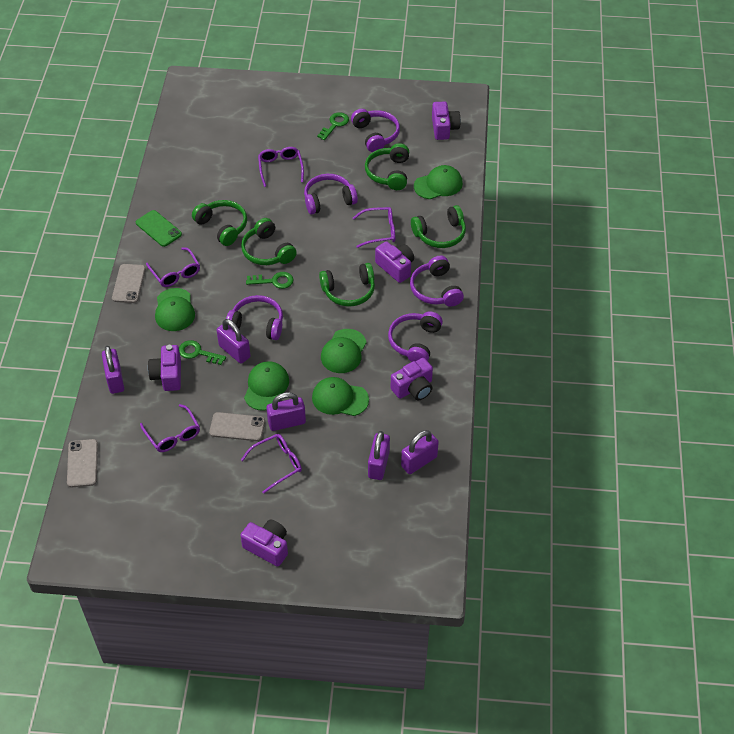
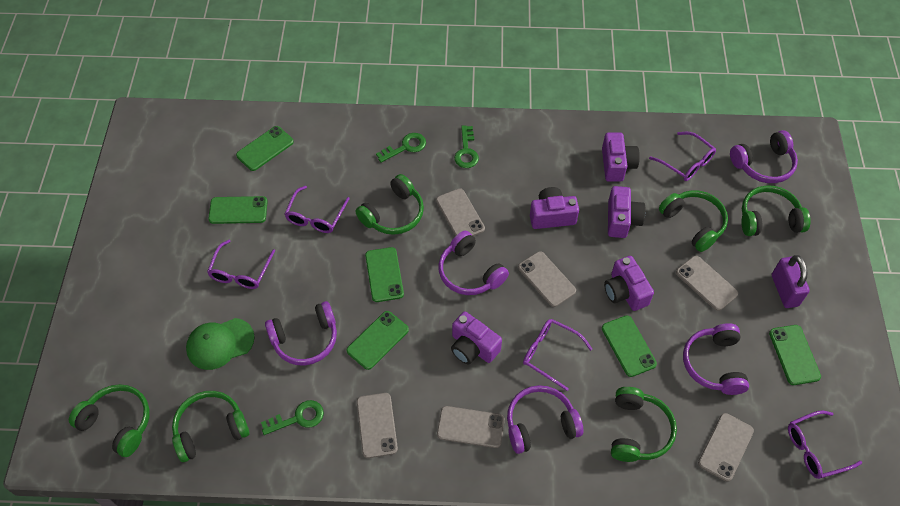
green cap: [155,288,195,331] [244,361,289,411] [312,377,369,416] [321,329,367,373] [414,165,463,199] = 5 -> [186,318,255,370] = 1
green headphones: [192,200,247,246] [241,218,297,265] [319,263,375,307] [365,143,409,190] [411,205,466,248] = 5 -> [69,384,150,457] [172,391,249,462] [355,174,424,235] [611,387,677,462] [659,190,728,252] [741,185,811,236] = 6
green phone: [136,210,182,247] = 1 -> [208,196,268,224] [236,126,294,171] [346,311,409,370] [365,247,404,302] [602,315,657,377] [769,325,821,385] = 6
grey phone: [67,439,98,487] [112,264,146,303] [209,412,265,441] = 3 -> [357,393,398,458] [436,188,485,236] [437,406,505,448] [518,251,576,307] [676,256,738,311] [698,413,754,482] = 6
purple padlock: [102,346,124,394] [217,319,251,364] [266,392,306,431] [368,431,390,480] [401,430,439,474] = 5 -> [772,255,810,308] = 1

